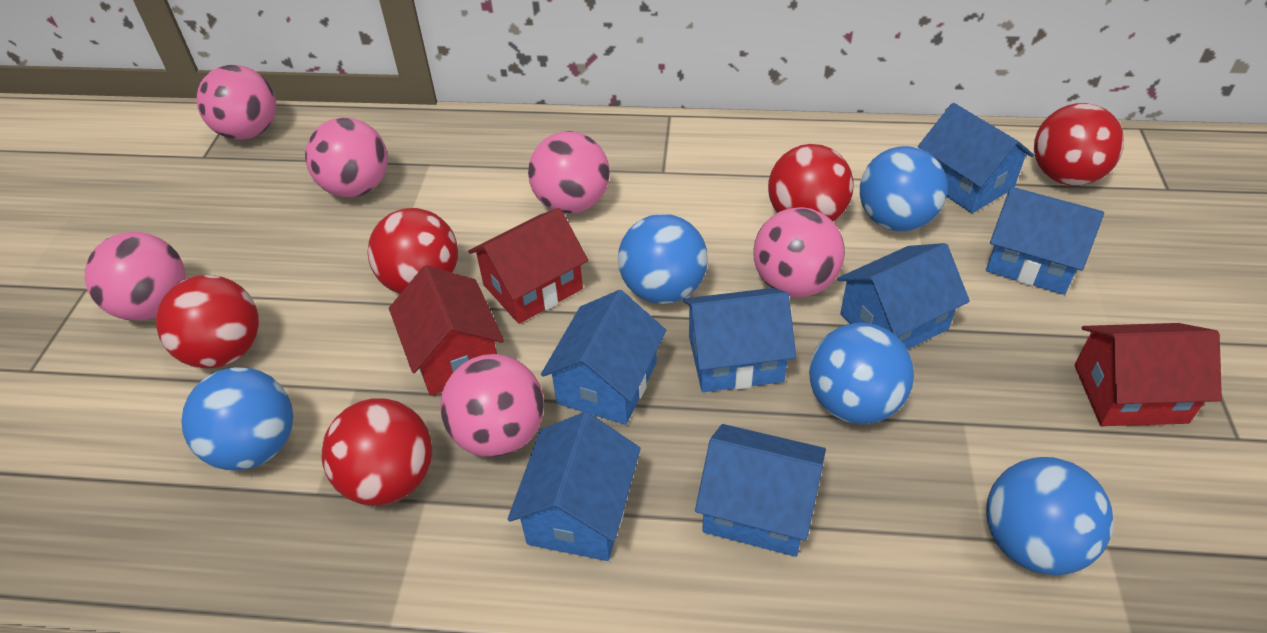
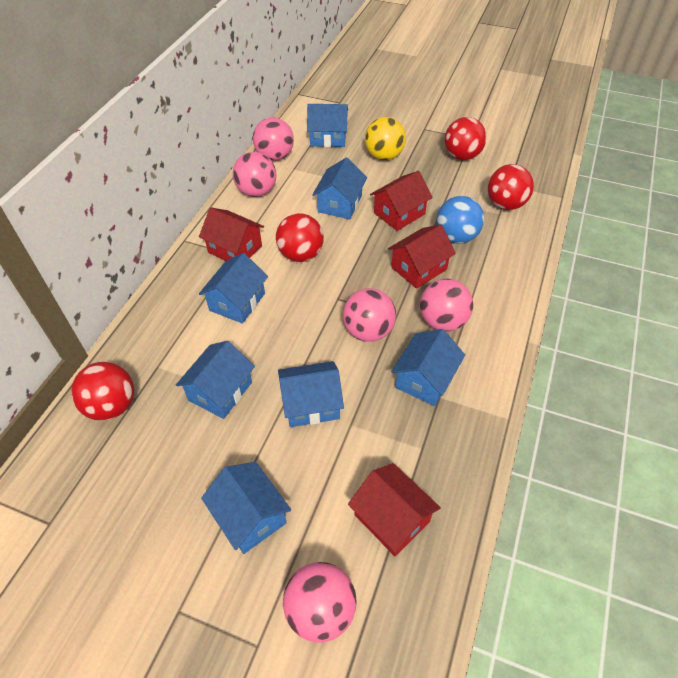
blue ball: [181,367,293,471] [618,214,708,304] [809,323,914,424] [860,146,948,231] [986,457,1113,575] = 5 -> [436,196,484,244] = 1
pink ball: [85,232,185,321] [197,65,276,140] [305,117,388,197] [440,354,544,457] [528,131,610,214] [753,207,845,297] = 6 -> [233,152,276,197] [253,118,294,161] [283,562,357,643] [343,288,396,342] [420,279,473,331] = 5
red ball: [156,275,259,369] [321,398,432,506] [368,208,458,294] [768,144,854,221] [1034,103,1124,185] = 5 -> [71,362,134,421] [276,213,324,262] [445,117,486,160] [488,164,534,210] = 4
red house: [389,265,504,396] [468,208,588,324] [1074,323,1222,426] = 3 -> [199,207,264,261] [348,463,441,556] [370,171,433,231] [388,224,456,289] = 4
yellow ball: none = 0 -> [365,117,406,160] = 1

